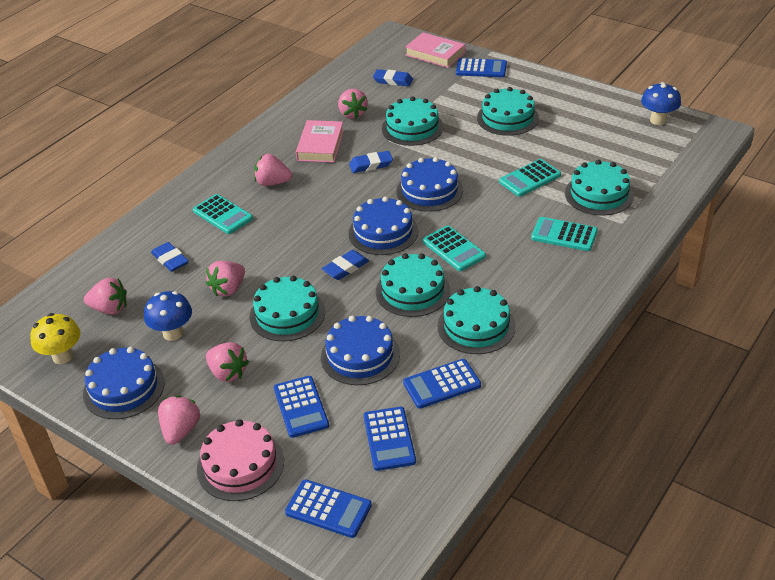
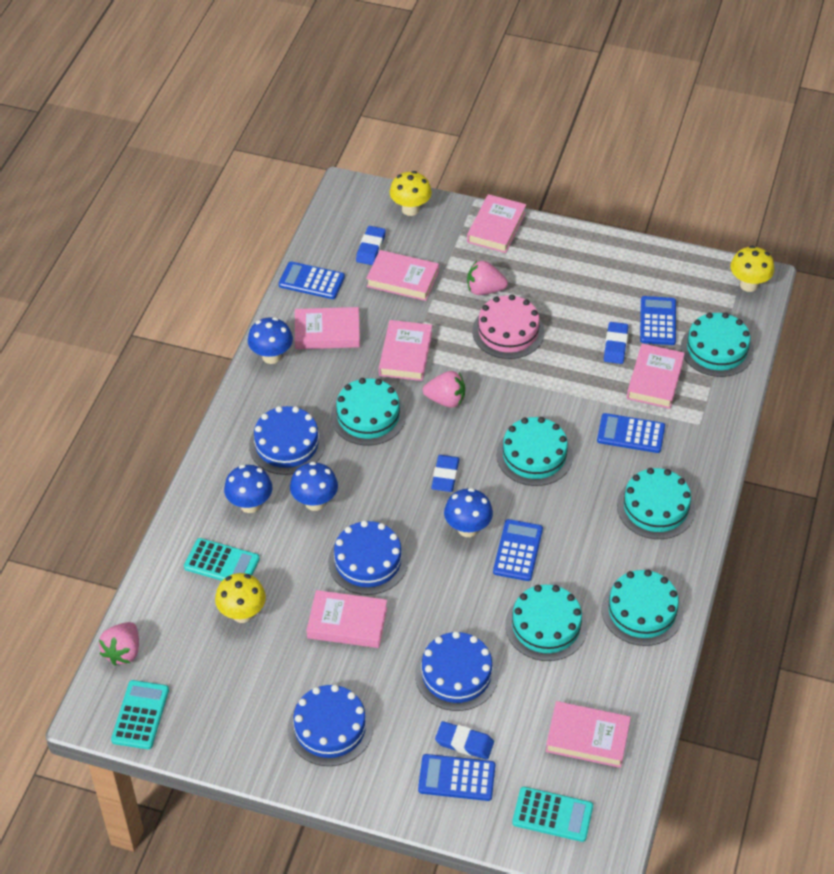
blue mushroom: [144,291,192,341] [641,82,681,125] = 2 -> [224,465,272,513] [248,317,293,364] [290,462,338,511] [444,488,493,537] = 4
pink book: [296,120,344,163] [405,32,465,68] = 2 -> [295,307,360,349] [307,590,387,648] [366,250,439,301] [379,320,432,381] [467,194,526,253] [546,701,631,768] [627,343,685,409] = 7
pink strawberry: [84,278,127,314] [158,395,200,445] [206,261,245,296] [206,342,249,382] [254,154,292,186] [338,89,368,119] = 6 -> [99,622,139,666] [423,371,465,408] [467,261,508,295] = 3
turquoise calculator: [193,194,253,234] [423,225,486,271] [499,159,561,197] [531,217,598,251] = 4 -> [111,680,169,749] [184,538,260,581] [512,787,593,842] = 3
yellow mushroom: [30,313,81,364] = 1 -> [215,573,266,623] [390,171,432,216] [730,246,774,292] = 3

